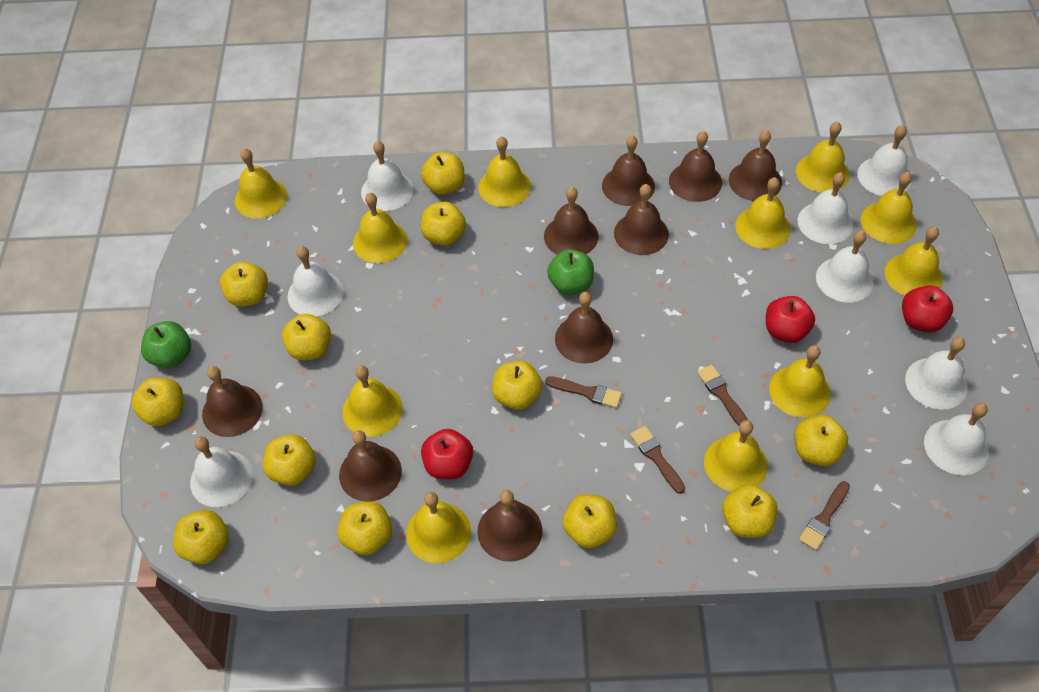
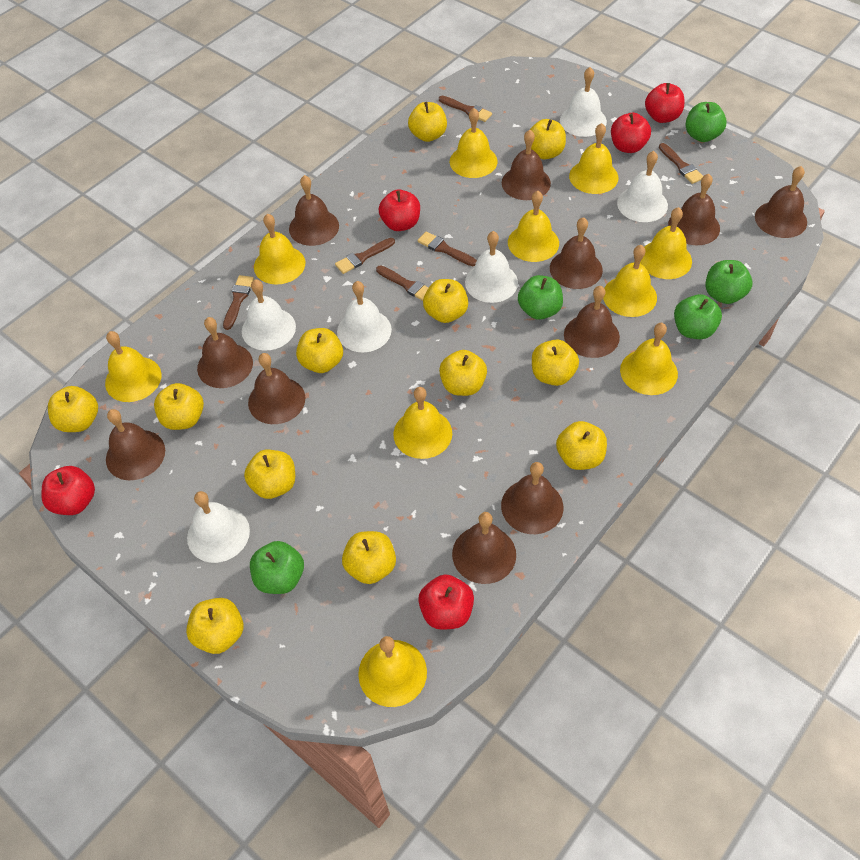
brown bell: [202,366,263,437] [339,430,402,502] [477,490,542,562] [544,187,599,255] [555,292,613,364] [602,135,655,206] [614,184,669,255] [669,131,722,202] [729,130,782,201] = 9 -> [106,409,165,480] [197,317,253,388] [248,353,305,424] [289,175,339,246] [452,512,516,584] [501,462,564,534] [502,130,551,200] [550,217,603,289] [564,286,620,358] [668,174,720,245] [755,166,807,238] = 11
brown brush: [545,376,622,408] [630,426,685,494] [697,365,748,426] [799,481,850,550] = 4 -> [223,275,254,330] [335,238,395,274] [376,265,429,301] [417,231,477,266] [439,96,492,122] [659,143,703,184] = 6
green apple: [141,321,191,368] [547,249,594,295] = 2 -> [250,541,304,594] [518,275,563,320] [674,294,722,339] [685,102,727,142] [705,260,752,304] = 5
red apple: [421,429,473,479] [766,296,815,343] [902,285,953,333] = 3 -> [41,466,95,515] [379,190,420,231] [418,574,474,630] [611,113,651,153] [645,83,685,123] = 5
white bell: [190,436,253,507] [287,246,344,317] [361,141,414,211] [798,173,853,244] [816,231,874,303] [857,125,912,196] [905,337,968,410] [924,403,989,475] = 8 -> [187,491,250,563] [242,279,296,350] [337,281,392,353] [465,231,518,303] [560,67,607,137] [617,151,668,222] = 6
yellow bell: [235,148,287,218] [342,365,403,437] [353,193,407,263] [406,492,471,563] [478,136,531,207] [704,420,768,492] [735,177,791,249] [769,345,831,418] [796,121,849,193] [861,172,917,244] [884,226,943,296] = 11 -> [105,331,161,402] [254,214,305,285] [358,636,427,707] [393,387,452,459] [450,108,498,178] [508,191,559,262] [569,123,618,194] [603,245,657,317] [620,323,678,395] [640,207,692,279] = 10

